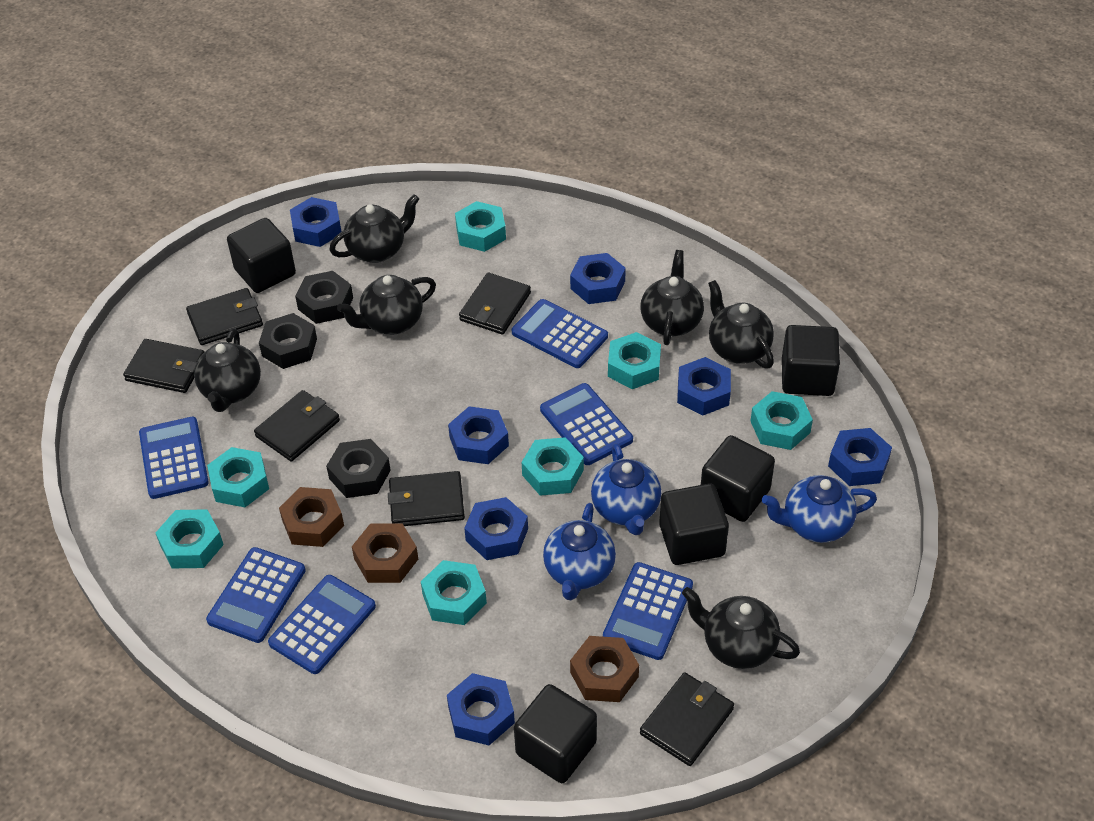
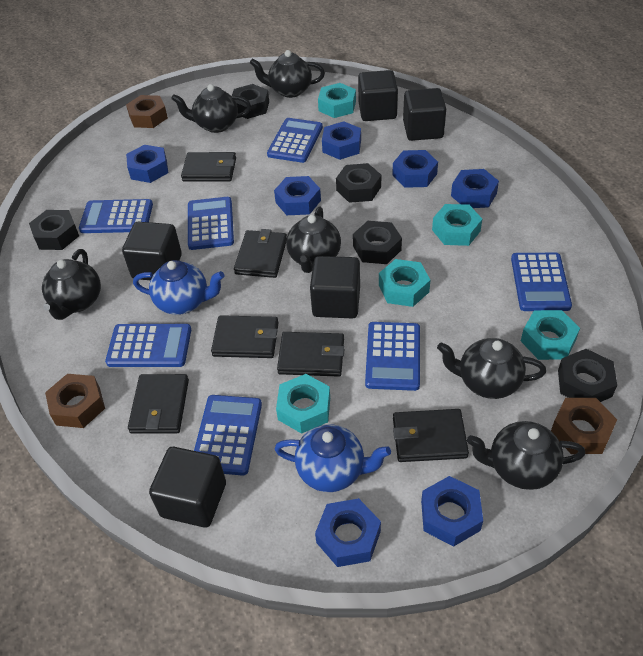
black nut: [259,313,317,369] [295,271,353,324] [326,439,391,498] = 3 -> [29,210,79,250] [232,84,269,119] [336,163,381,203] [353,221,402,264] [558,349,617,402] = 5
blue calculator: [139,417,209,499] [206,547,306,643] [268,575,376,674] [512,299,608,368] [540,383,633,465] [603,562,693,660] = 6 -> [79,199,153,233] [105,324,191,367] [188,197,234,250] [194,395,262,476] [267,118,323,163] [365,322,420,391] [511,253,572,311] = 7
blue teapot: [543,503,616,600] [591,443,661,535] [762,475,877,543] = 3 -> [133,260,225,315] [275,424,391,492] = 2
turquoise nut: [156,509,224,568] [207,447,269,507] [421,560,487,625] [455,201,506,252] [522,437,584,496] [608,332,661,389] [750,391,813,450] = 7 -> [276,374,330,434] [318,83,356,118] [379,259,430,307] [432,204,482,246] [521,310,580,360] = 5

